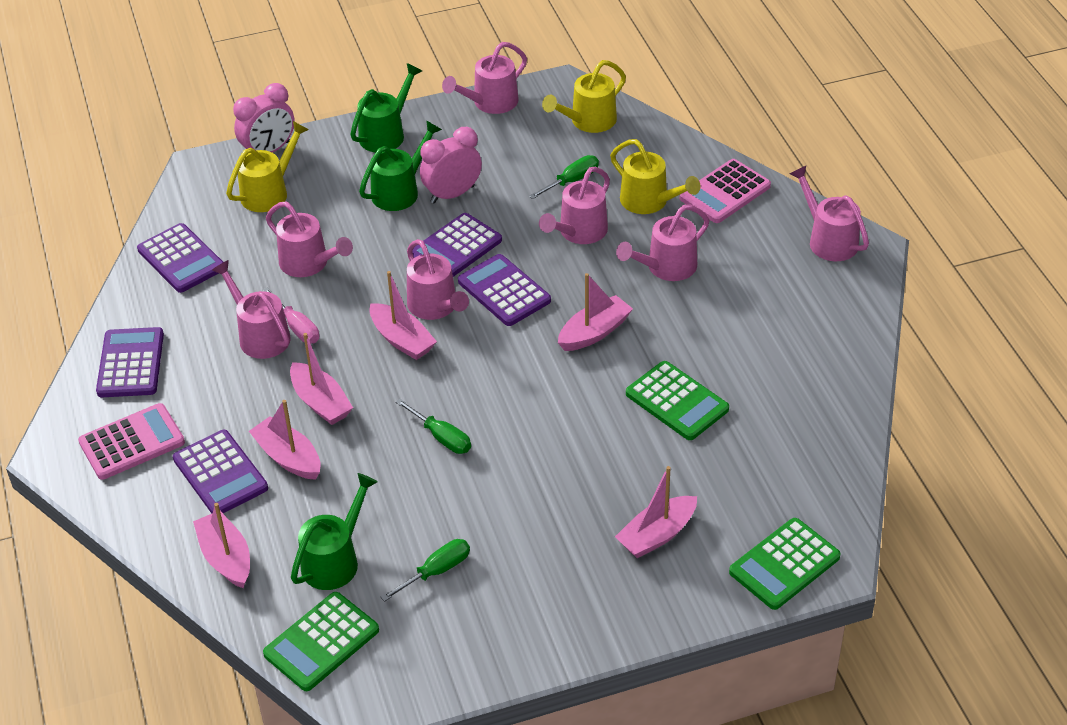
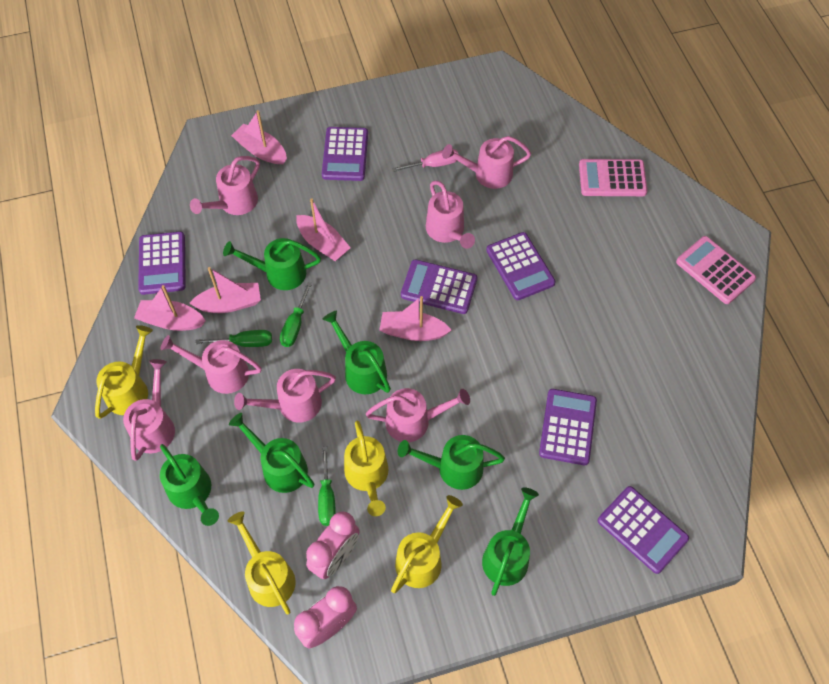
green calculator: [263,592,379,691] [626,361,729,440] [729,518,841,610] = 3 -> none = 0
green watering can: [291,473,378,590] [350,63,422,153] [359,120,442,211] = 3 -> [160,444,219,526] [223,238,321,290] [229,413,315,493] [323,311,391,394] [398,435,505,490] [482,487,539,596] = 6
pink boat: [193,503,250,588] [249,400,321,480] [290,333,353,425] [369,271,437,360] [558,273,633,351] [615,466,697,558] = 6 -> [134,285,205,331] [189,267,261,313] [231,110,287,164] [296,198,351,261] [379,296,451,341] = 5
purple calculator: [96,327,164,397] [137,223,223,293] [173,430,268,514] [412,213,502,277] [458,254,551,326] = 5 -> [138,231,186,295] [322,127,368,181] [401,259,478,314] [486,232,556,300] [539,389,597,465] [598,486,689,574] = 6
yellow watering can: [226,121,309,212] [542,60,626,133] [610,139,700,214] = 3 -> [95,325,153,419] [228,511,296,614] [344,421,388,516] [391,495,463,593] = 4

